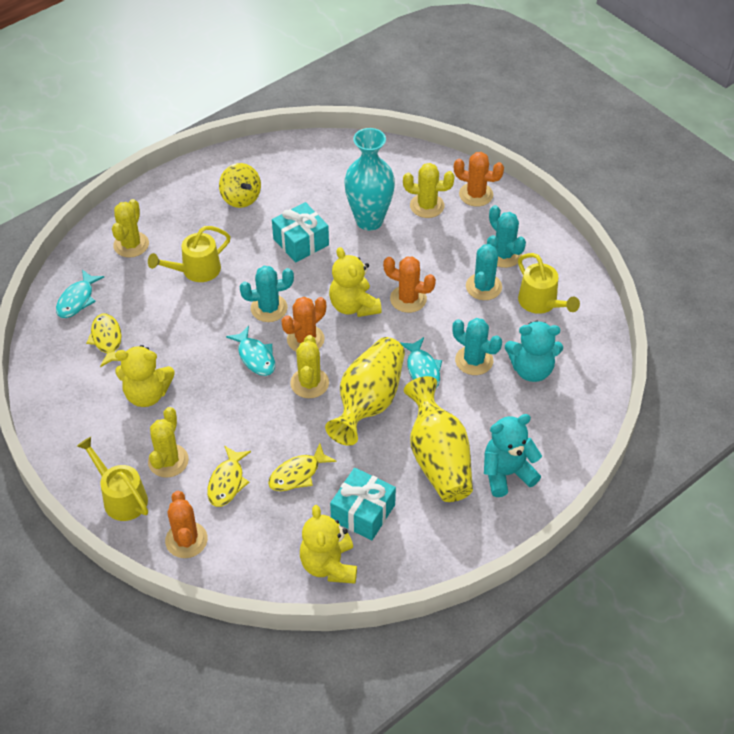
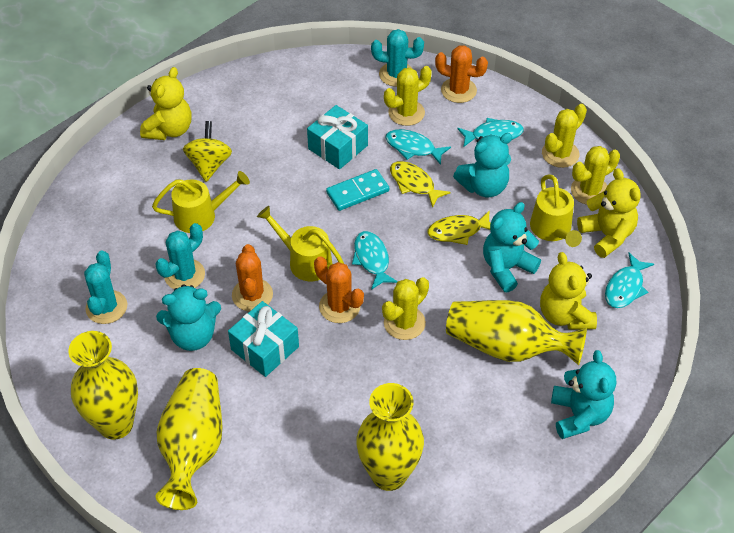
orange cactus: [165,491,208,558] [281,297,326,352] [383,256,436,313] [454,152,504,207] = 4 -> [232,244,273,311] [314,256,364,323] [435,45,488,103] = 3
turquoise cactus: [239,266,294,322] [453,318,502,375] [466,235,502,300] [489,205,526,268] = 4 -> [84,251,127,324] [155,223,205,289] [371,29,424,87] = 3
turquoise domino: none = 0 -> [326,169,389,211] = 1
turquoise fish: [56,269,104,318] [226,326,275,376] [401,337,442,388] = 3 -> [352,231,398,290] [385,129,451,165] [457,118,524,147] [605,253,654,308] = 4
turquoise teddy bear: [484,414,542,497] [505,320,563,382] = 2 -> [156,284,221,351] [453,133,512,197] [483,202,541,292] [551,350,616,439] = 4
turquoise vase: [344,128,395,231] = 1 -> none = 0
yellow fish: [86,314,122,367] [207,446,251,507] [268,443,336,491] = 3 -> [390,161,451,208] [428,210,490,245] = 2
yellow vase: [325,337,405,446] [404,376,473,502] = 2 -> [68,331,138,440] [155,368,223,510] [356,383,424,491] [446,300,587,365] = 4

